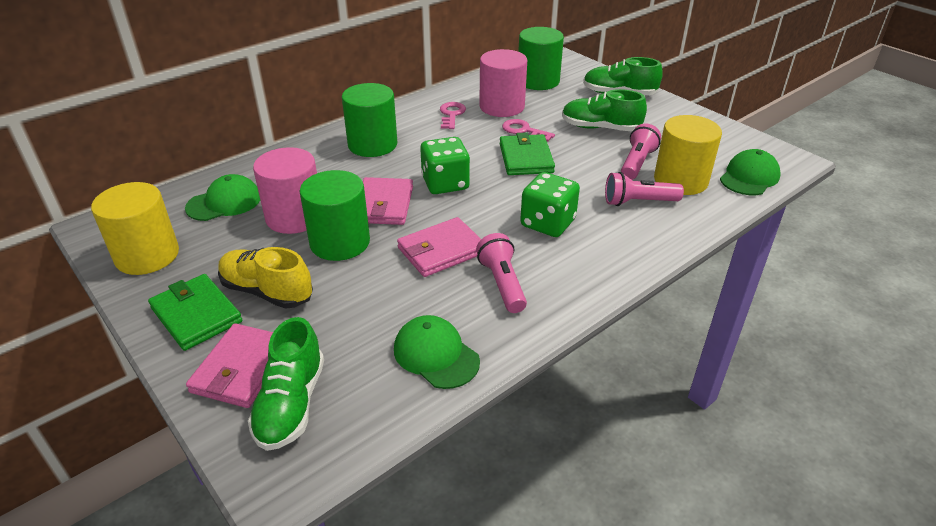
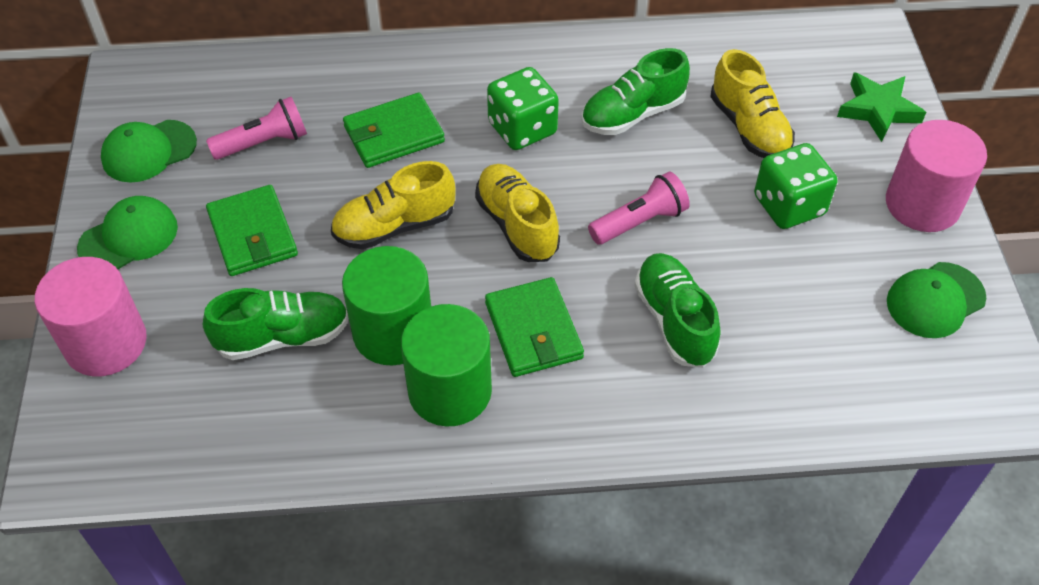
green cylinder: [300,170,370,261] [342,83,397,157] [518,27,564,90] = 3 -> [342,246,431,366] [401,304,492,427] = 2
green star: none = 0 -> [837,72,926,142] = 1
green wallet: [148,274,242,351] [500,132,555,175] = 2 -> [206,185,298,276] [343,93,445,168] [485,277,584,377] = 3
pink flashlight: [476,233,527,313] [605,172,684,206] [621,123,661,180] = 3 -> [206,97,307,160] [588,172,690,245] = 2
pink key: [440,102,466,129] [502,119,555,142] = 2 -> none = 0
pink wallet: [186,323,273,408] [363,177,413,225] [397,217,481,277] = 3 -> none = 0
yellow cylinder: [91,182,179,275] [654,115,722,195] = 2 -> none = 0
yellow shoe: [218,247,313,309] = 1 -> [331,161,456,249] [475,164,560,262] [710,49,795,158] = 3

